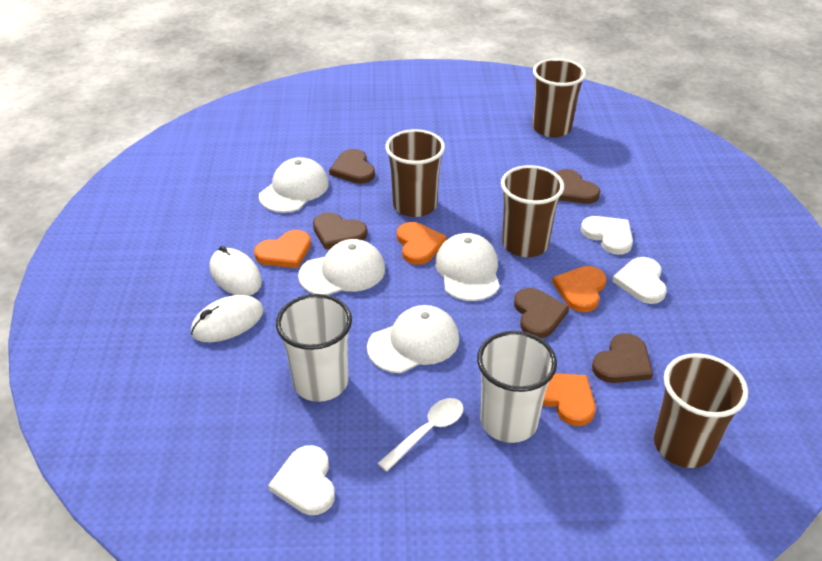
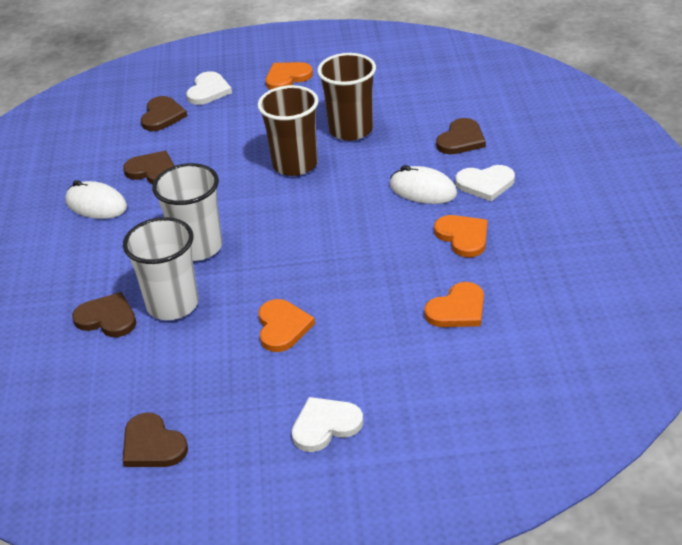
brown cup: [385,129,445,217] [501,165,564,257] [532,58,586,137] [654,353,748,468] = 4 -> [258,85,319,176] [317,53,376,141] = 2
white cap: [259,157,329,213] [298,239,385,295] [367,305,459,373] [435,233,500,301] = 4 -> none = 0
white spoon: [378,398,464,472] = 1 -> none = 0

